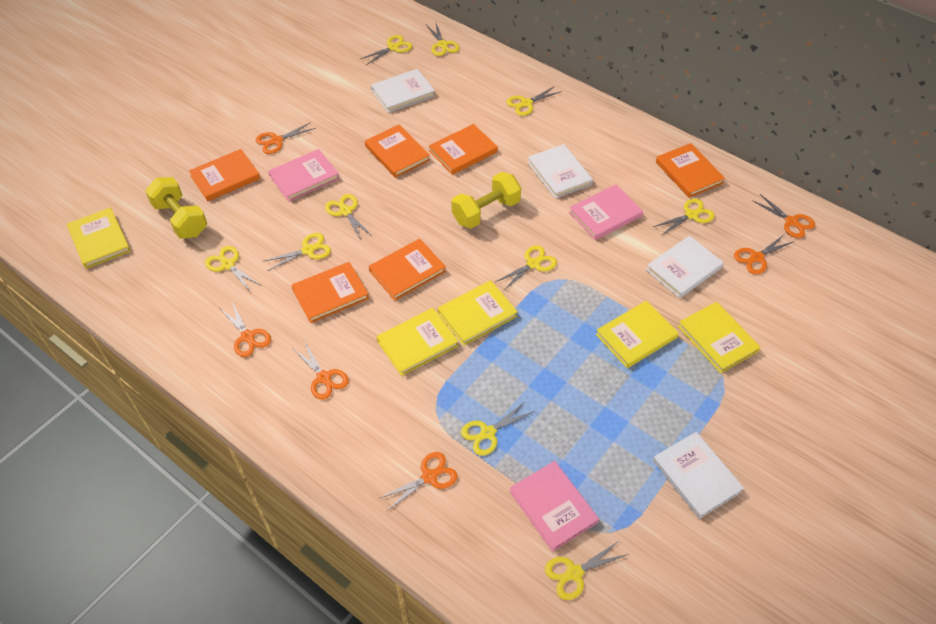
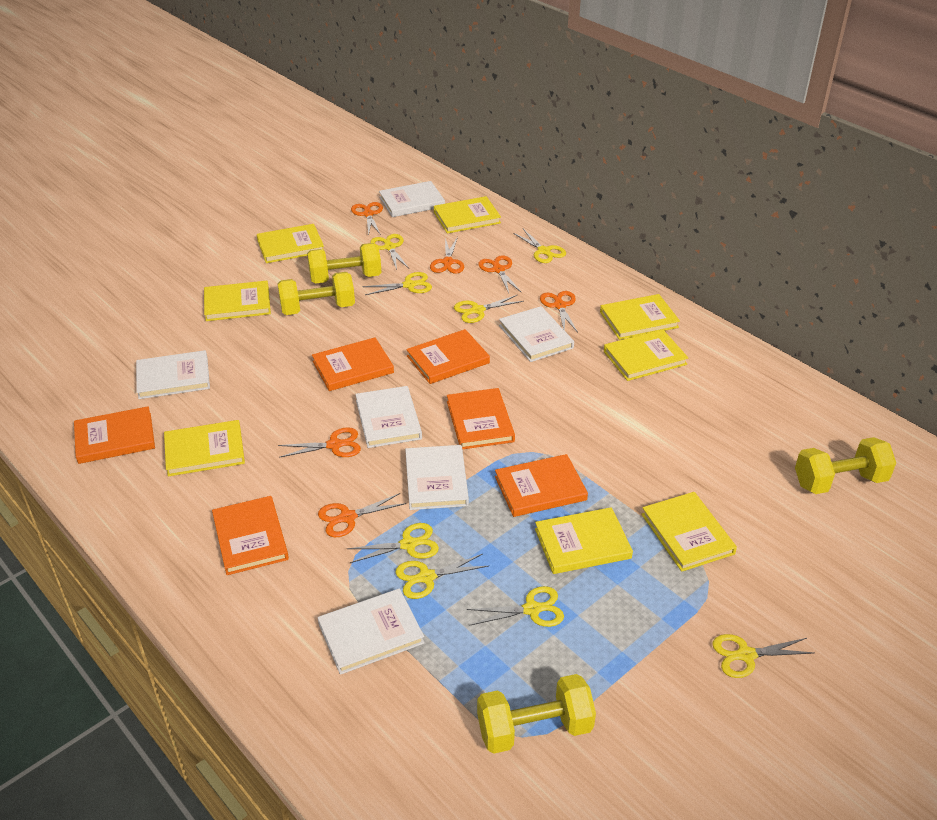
pink book: [268,149,340,202] [509,461,599,552] [569,185,643,240] = 3 -> none = 0
white book: [371,69,435,113] [528,144,593,199] [646,236,724,298] [653,432,744,519] = 4 -> [136,350,210,399] [318,588,425,675] [355,386,422,448] [379,181,445,217] [405,445,469,510] [499,306,574,362] = 6
yellow book: [67,207,131,269] [377,308,458,376] [438,280,518,346] [596,300,679,368] [678,302,760,373] = 5 -> [164,420,245,476] [204,281,271,321] [257,224,324,263] [434,196,501,233] [535,507,633,574] [600,294,680,340] [604,329,688,381] [642,492,737,572] = 8
yellow dumbbell: [145,177,207,239] [452,172,521,229] = 2 -> [277,272,355,315] [307,243,382,284] [477,674,596,754] [795,437,896,494] = 4
yellow scissors: [205,246,262,293] [264,233,331,271] [325,194,373,240] [360,35,412,65] [426,24,459,56] [461,401,535,456] [495,245,557,291] [506,86,562,116] [545,540,629,600] [653,198,715,236] = 10 -> [347,523,439,563] [362,272,432,295] [370,234,409,270] [395,554,488,599] [454,295,524,323] [467,586,564,627] [513,229,566,263] [712,634,814,678] = 8

